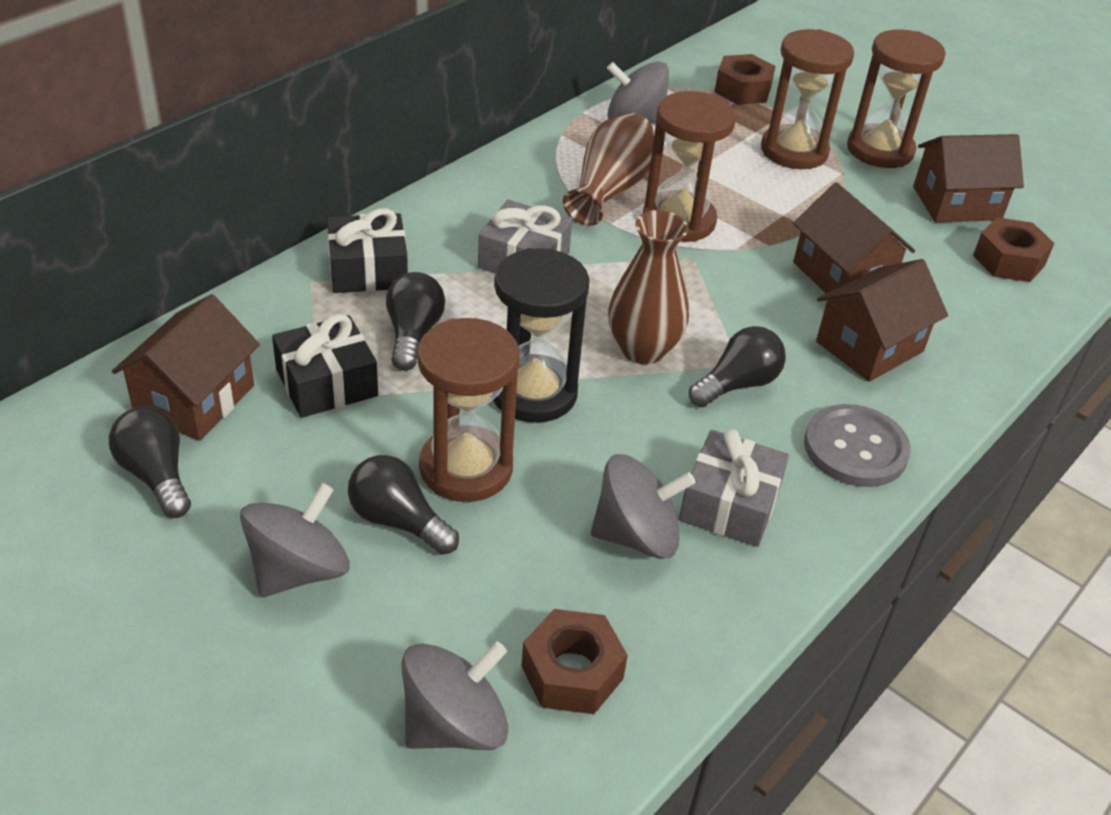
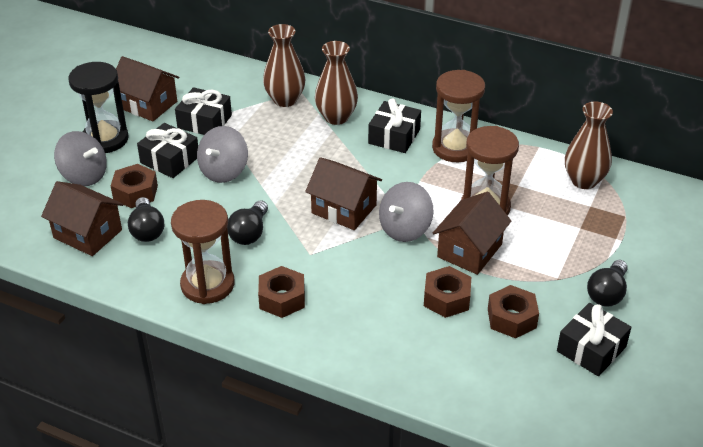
black gift: [272,314,378,418] [327,208,408,293] = 2 -> [137,123,198,178] [175,87,232,135] [368,98,421,153] [557,303,631,376] = 4
black light bulb: [109,407,191,518] [348,455,459,555] [386,272,445,371] [689,326,786,407] = 4 -> [128,197,164,242] [227,201,268,245] [587,260,628,307] = 3
brown hourglass: [417,318,520,502] [643,91,736,242] [761,29,854,169] [847,29,946,168] = 4 -> [171,200,234,304] [432,70,485,162] [461,126,519,216] = 3
brown nut: [521,609,628,714] [715,54,776,105] [973,217,1054,282] = 3 -> [111,164,158,208] [258,266,305,318] [424,266,471,318] [488,285,539,338] = 4
brown vase: [563,113,654,226] [608,210,689,364] = 2 -> [263,24,305,107] [315,41,358,125] [565,101,613,189] = 3
grey button: [804,404,911,487] = 1 -> none = 0
grey gift: [478,200,572,273] [679,429,789,547] = 2 -> none = 0
grey spinning top: [240,483,350,597] [401,642,508,750] [591,454,695,559] [607,61,669,124] = 4 -> [54,131,107,186] [197,126,248,183] [379,182,434,242] = 3

